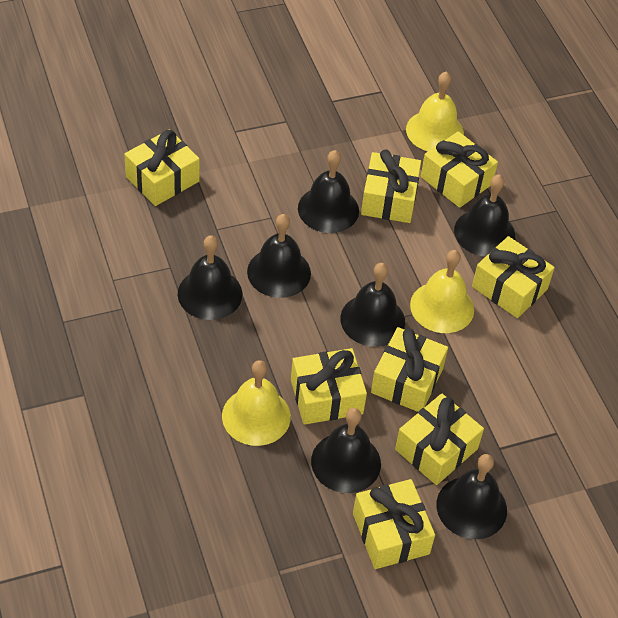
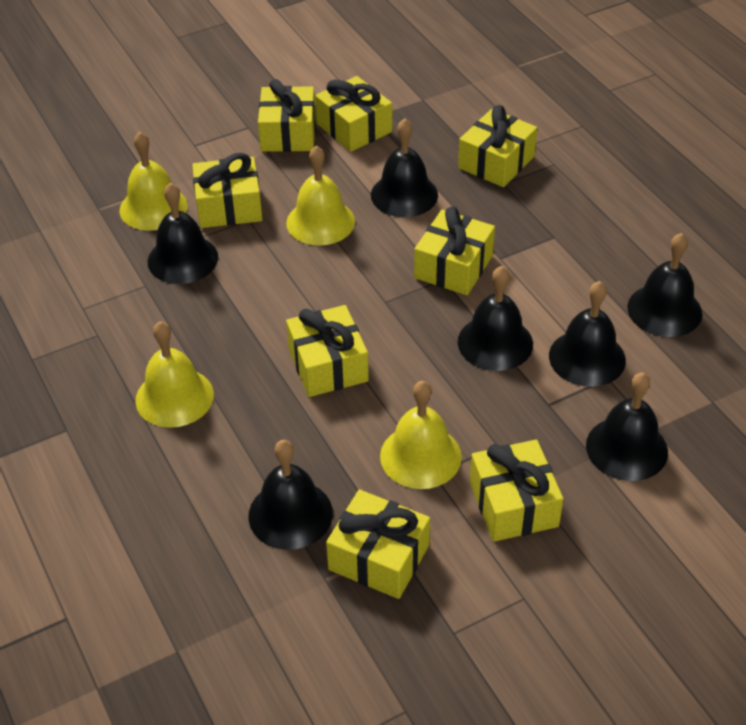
yellow bell: [222,360,291,446] [406,71,464,151] [410,250,474,333] = 3 -> [119,132,188,231] [135,321,214,428] [286,145,355,246] [380,381,462,489] = 4

